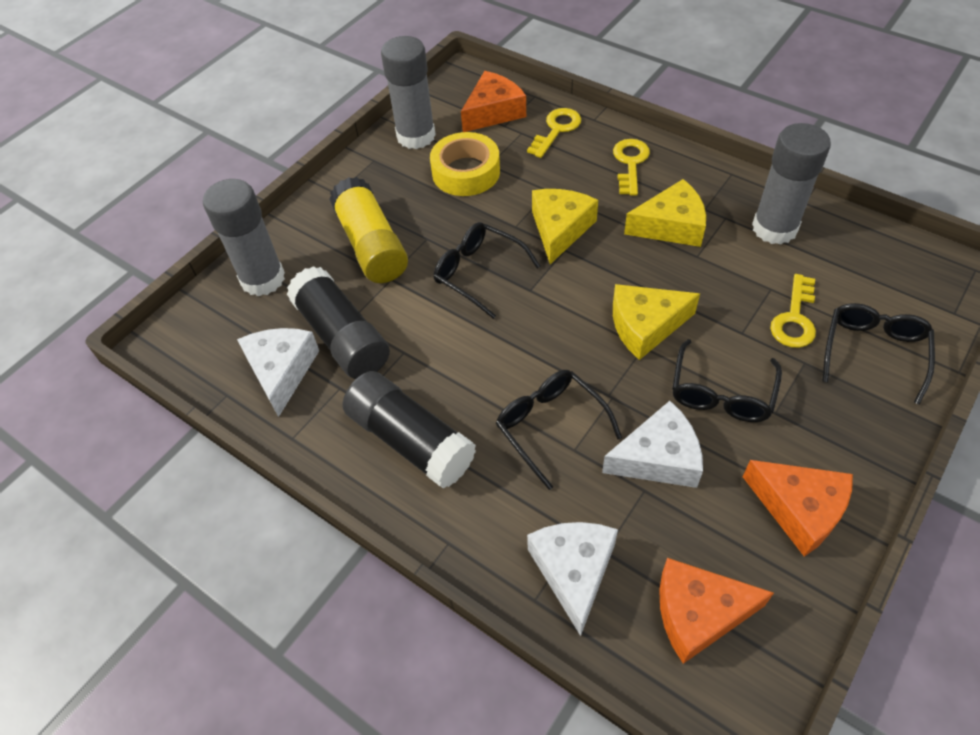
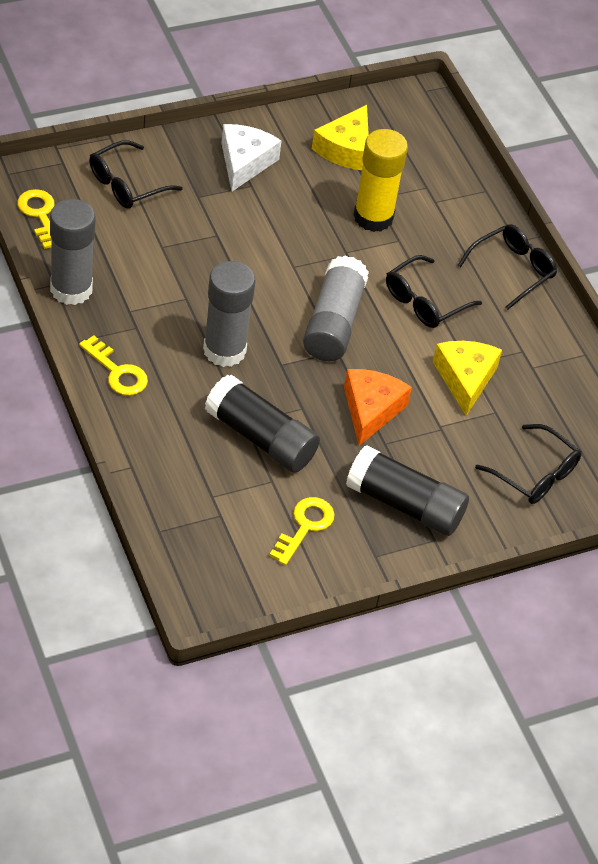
orange cheese: [461,71,526,132] [659,558,774,664] [743,460,853,556] = 3 -> [344,369,412,446] = 1
white cheese: [237,328,319,417] [527,522,618,636] [602,401,703,488] = 3 -> [221,124,281,191] = 1
yellow cheese: [532,189,598,264] [613,284,700,360] [624,179,706,247] = 3 -> [312,105,369,170] [433,341,502,416] = 2
yellow tape: [430,132,500,196] = 1 -> none = 0

